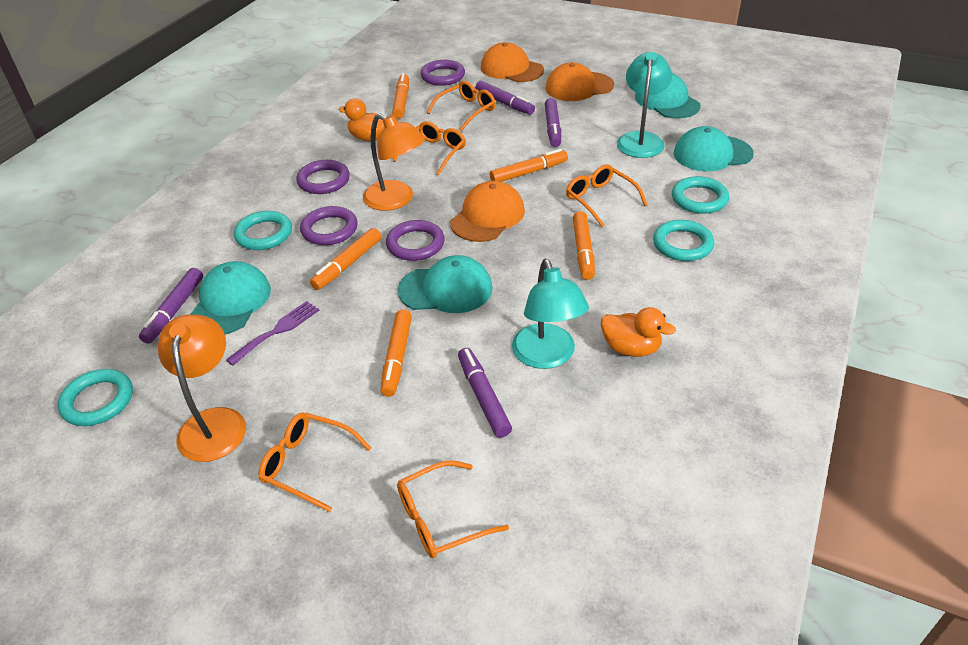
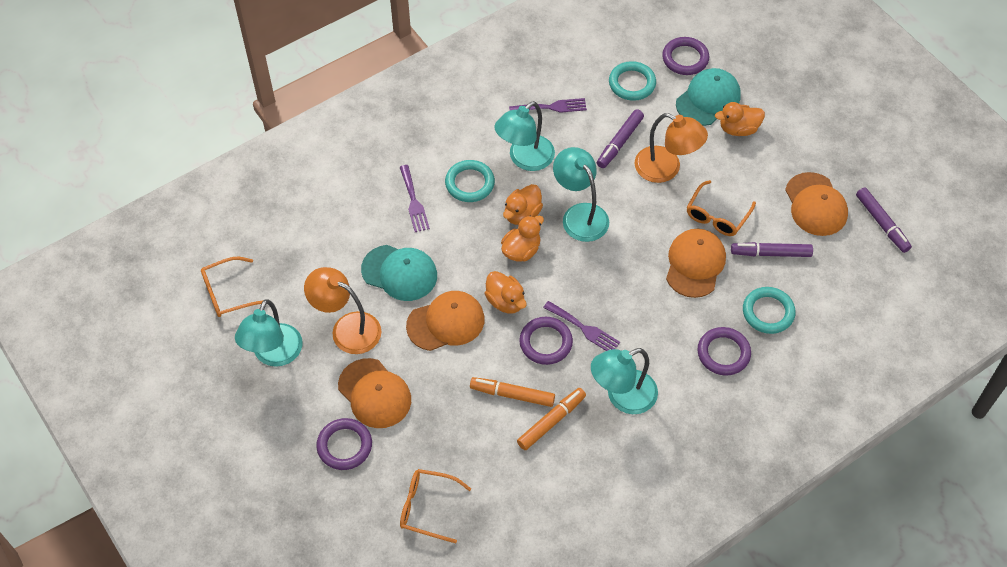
orange cap: [450,181,525,242] [481,42,544,82] [545,62,614,101] = 3 -> [338,358,411,428] [406,291,485,351] [666,229,726,298] [785,172,848,236] = 4
orange duck: [339,98,385,141] [601,307,676,357] = 2 -> [485,271,527,314] [501,215,544,261] [503,184,543,225] [715,102,765,136] = 4
orange glasses: [258,413,371,512] [393,121,466,176] [397,460,509,558] [427,81,496,131] [566,164,648,227] = 5 -> [201,257,264,317] [400,469,471,543] [687,180,756,236] = 3
orange marker: [310,228,381,290] [380,310,412,397] [392,73,409,119] [490,149,568,182] [573,211,595,280] = 5 -> [470,377,555,407] [517,388,586,450] = 2
purple fork: [226,301,319,366] = 1 -> [400,165,430,232] [509,98,587,113] [543,301,620,351] = 3
purple marker: [139,268,203,344] [458,348,512,438] [476,81,535,115] [545,98,561,147] = 4 -> [597,109,644,168] [731,242,813,257] [856,187,912,253] = 3
turquoise cap: [190,261,271,334] [398,255,493,313] [635,73,701,119] [674,126,754,171] = 4 -> [361,245,437,301] [676,68,741,126] = 2
turquoise lamp: [512,259,589,369] [617,52,672,158] = 2 -> [235,299,303,367] [494,101,555,171] [553,147,609,242] [591,348,658,414] = 4
turquoise ring: [58,369,133,426] [234,211,292,250] [653,220,714,261] [672,176,729,214] = 4 -> [445,160,495,202] [609,61,656,101] [743,287,796,334] = 3

